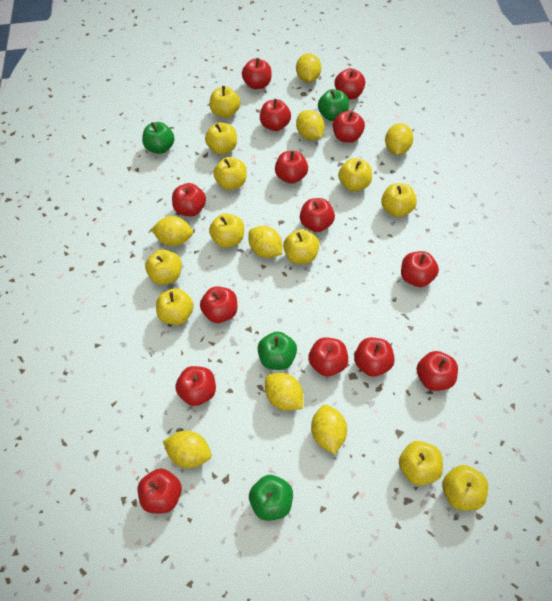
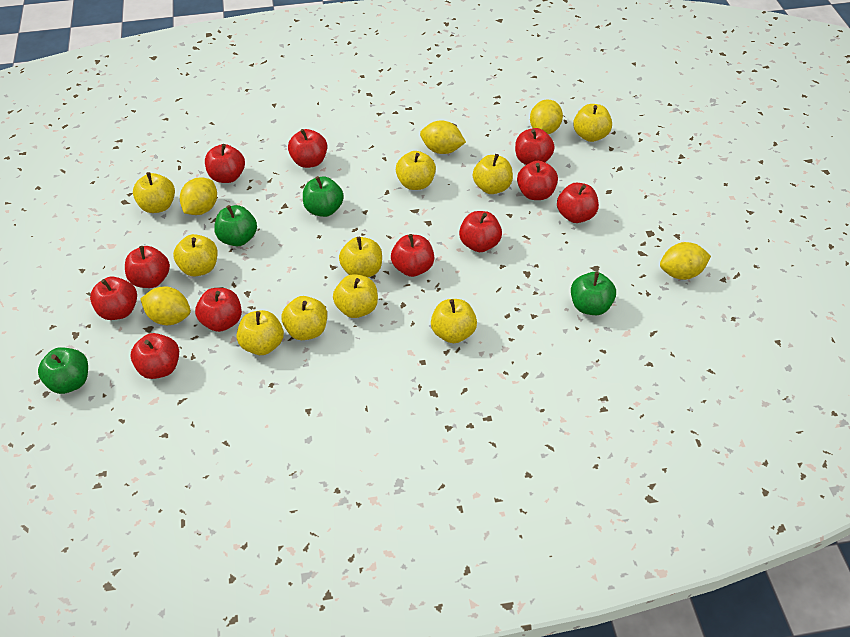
red apple: [137,468,182,513] [172,183,206,216] [175,366,216,406] [200,286,237,323] [242,58,272,90] [260,99,291,131] [275,151,308,184] [300,198,335,232] [308,338,348,376] [333,110,365,143] [334,68,365,99] [354,338,395,377] [401,251,439,287] [417,351,458,391] = 14 -> [90,277,137,320] [125,246,170,288] [131,333,179,379] [195,288,242,332] [205,144,245,183] [288,129,327,168] [391,234,434,277] [459,211,502,252] [515,128,555,165] [517,161,558,200] [557,183,599,223] = 11
yellow apple: [145,249,182,285] [156,288,194,325] [205,122,237,154] [209,213,244,248] [210,86,240,118] [213,157,247,190] [283,229,319,264] [338,158,372,191] [381,183,417,217] [399,441,443,485] [442,465,488,511] = 11 -> [133,172,175,213] [173,234,218,277] [237,310,284,355] [281,296,327,340] [333,274,378,318] [339,237,382,277] [396,151,436,190] [431,299,477,343] [473,154,513,194] [573,104,612,142] = 10
yellow lemon: [151,216,193,246] [163,431,211,468] [248,226,282,258] [265,373,303,411] [296,53,321,83] [296,110,325,140] [311,405,347,455] [385,123,413,155] = 8 -> [141,287,191,325] [180,177,217,215] [420,120,466,154] [530,99,563,134] [660,242,711,280] = 5

